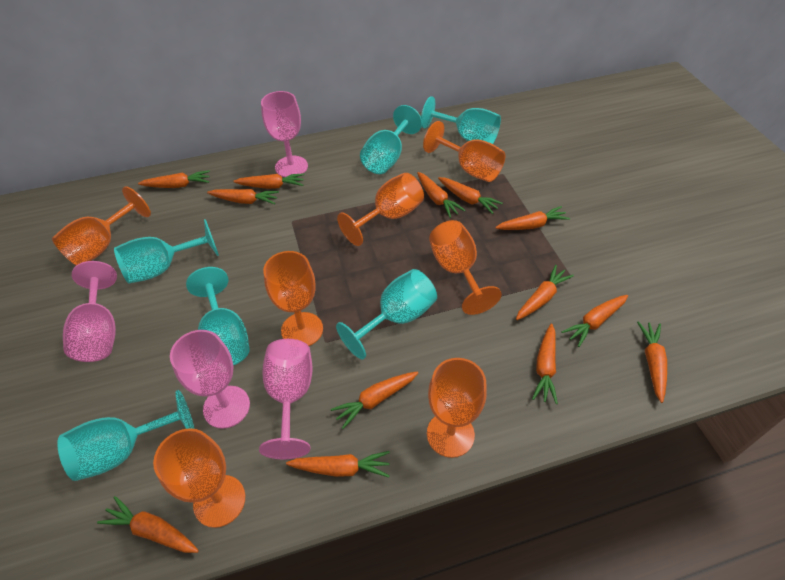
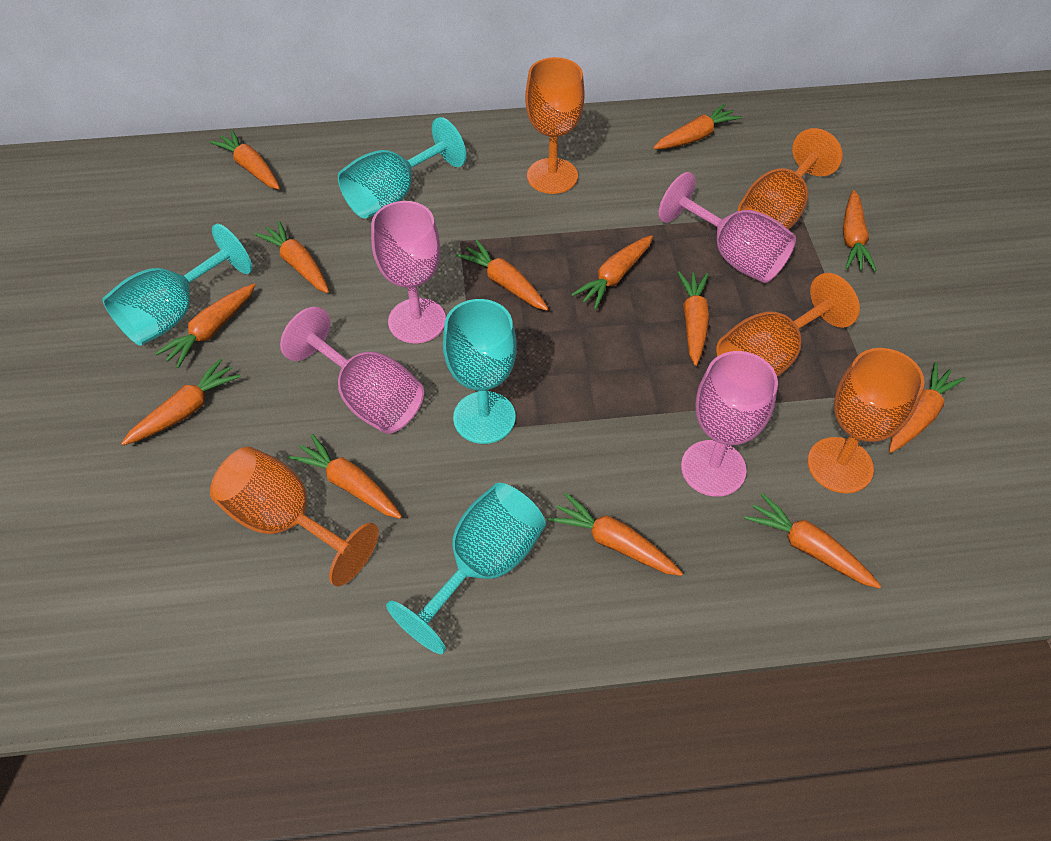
orange goblet: [52,186,151,265] [153,428,245,528] [263,251,323,346] [337,173,424,246] [423,121,505,182] [427,358,487,458] [429,220,502,315] = 7 -> [210,447,379,586] [525,57,585,194] [716,273,860,376] [738,128,843,230] [807,348,924,494] = 5
turquoise goblet: [57,390,194,481] [114,219,219,283] [186,267,249,365] [336,269,437,359] [360,105,422,174] [421,96,501,144] = 6 -> [102,224,252,346] [338,117,466,219] [386,483,546,654] [443,299,517,444] = 4

